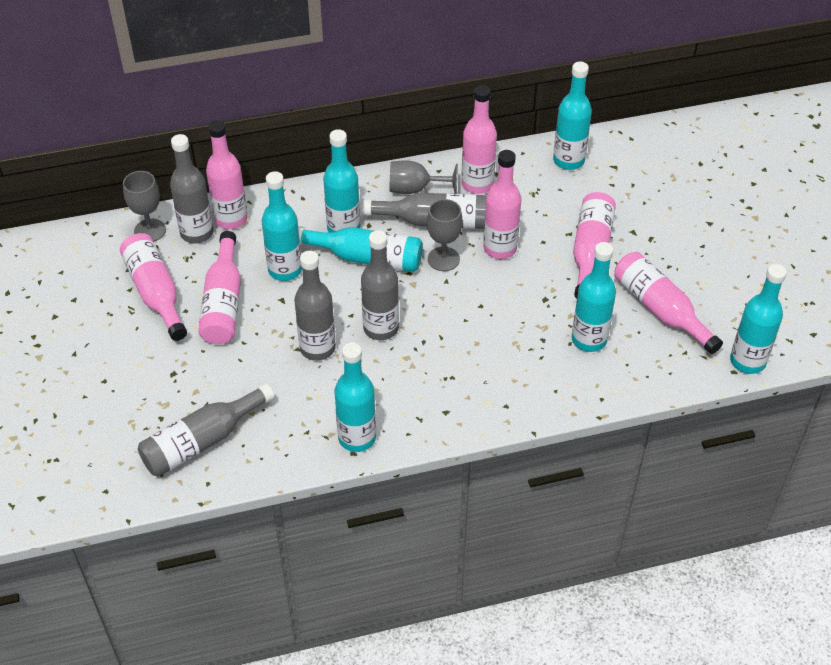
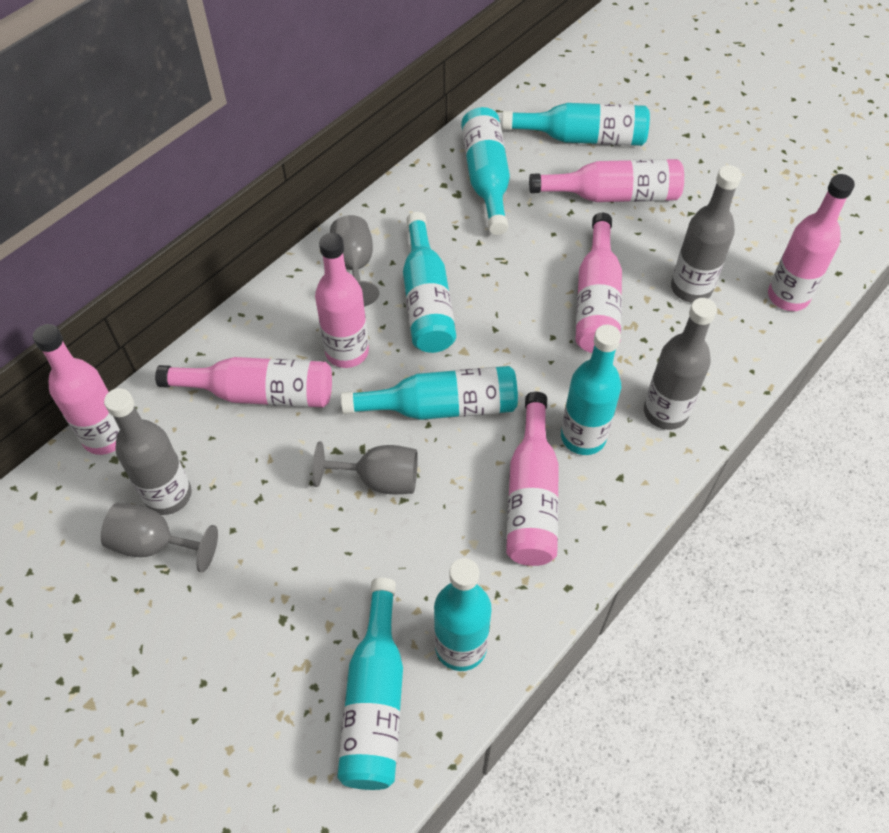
grey bottle: [138,383,274,477] [170,134,214,244] [294,251,336,361] [361,230,399,340] [362,193,487,229] = 5 -> [104,388,192,515] [644,298,717,430] [671,165,742,303] = 3

